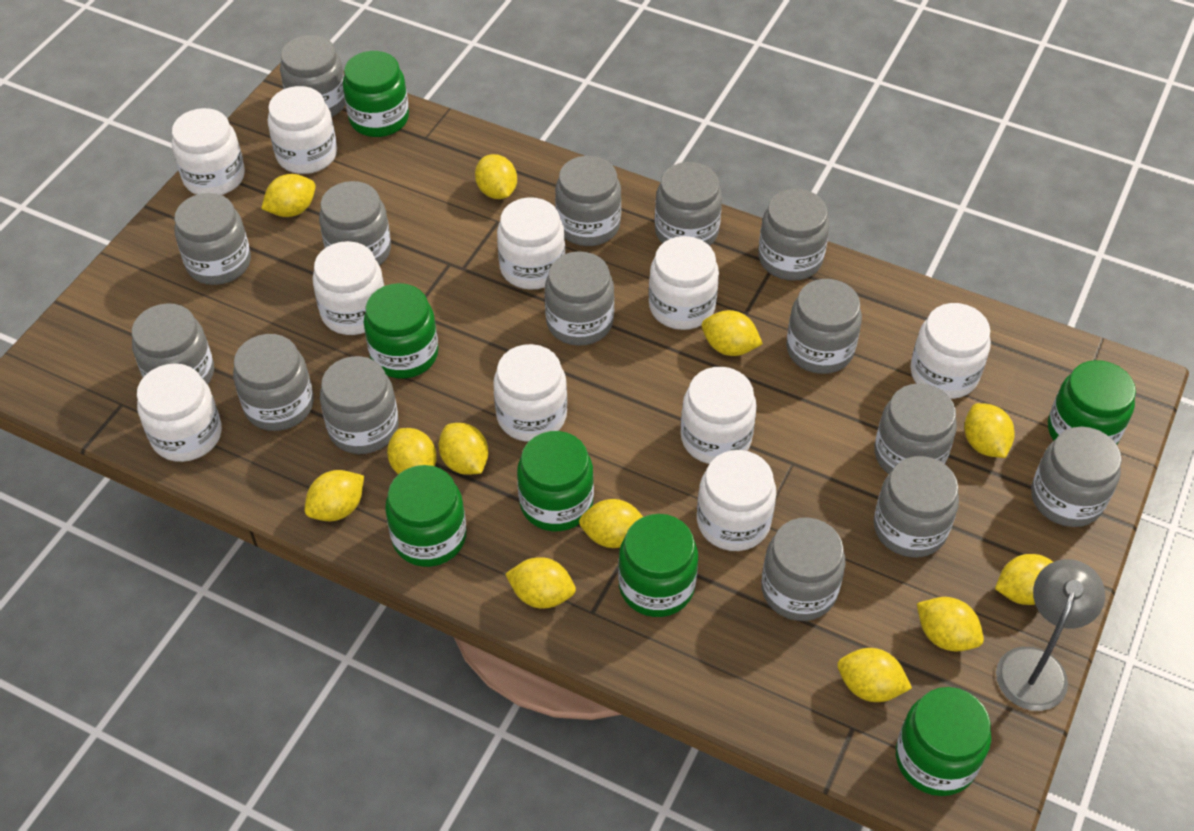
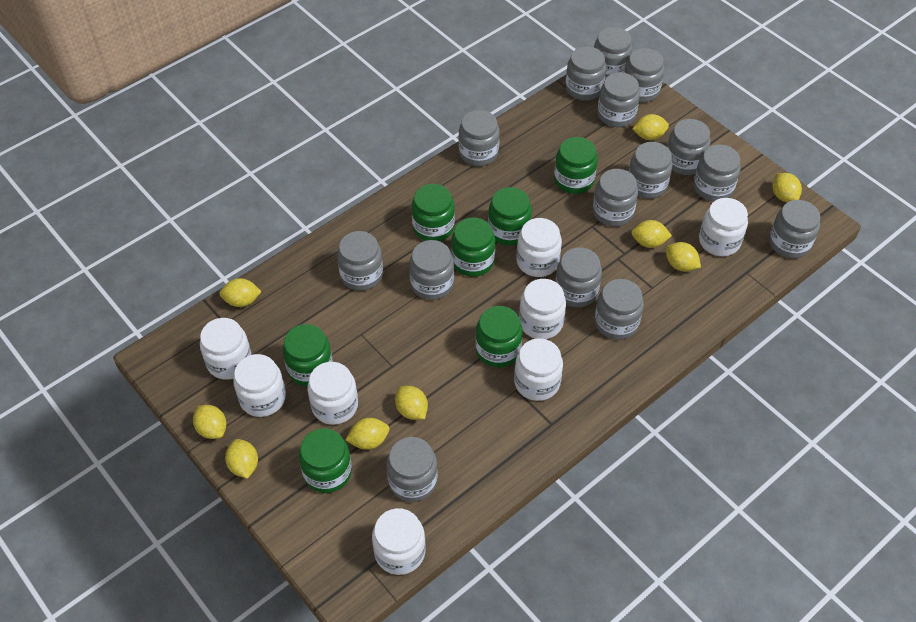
grey lamp: [996,559,1105,711] = 1 -> none = 0
white jar: [137,363,222,462] [172,108,245,195] [268,86,337,174] [313,241,384,335] [493,344,567,442] [497,197,565,290] [649,236,719,330] [681,367,757,464] [697,450,776,551] [910,303,991,399] = 10 -> [200,318,252,380] [233,354,286,417] [307,362,358,425] [372,508,426,575] [514,338,563,401] [517,218,562,277] [519,279,566,339] [699,198,748,256] = 8
yellow lemon: [261,174,316,217] [305,470,364,521] [387,428,437,474] [439,423,488,475] [475,154,517,199] [505,557,576,609] [579,499,643,548] [702,310,763,356] [837,648,912,702] [917,597,984,651] [964,403,1015,458] [995,554,1053,605] = 12 -> [193,405,226,439] [219,278,262,307] [225,439,258,479] [346,418,390,450] [395,386,428,420] [631,220,672,248] [632,114,669,140] [666,242,701,272] [772,173,802,202] = 9

